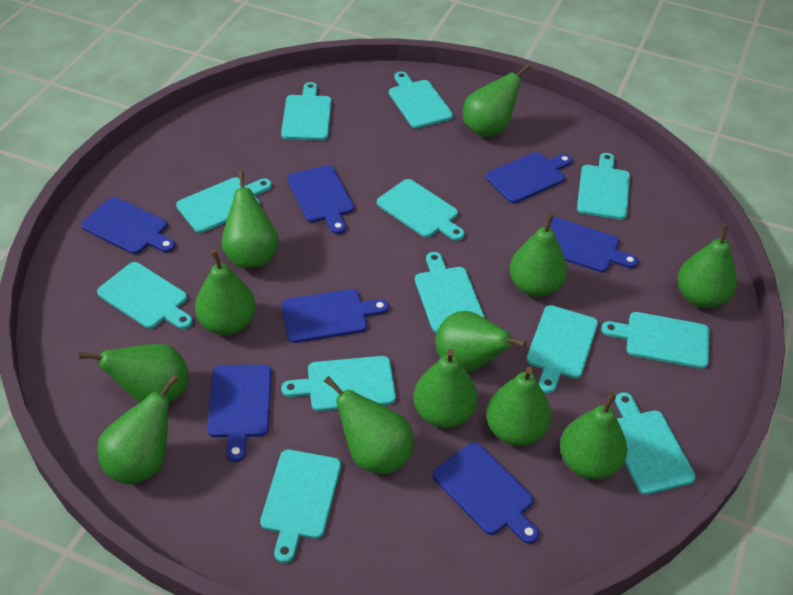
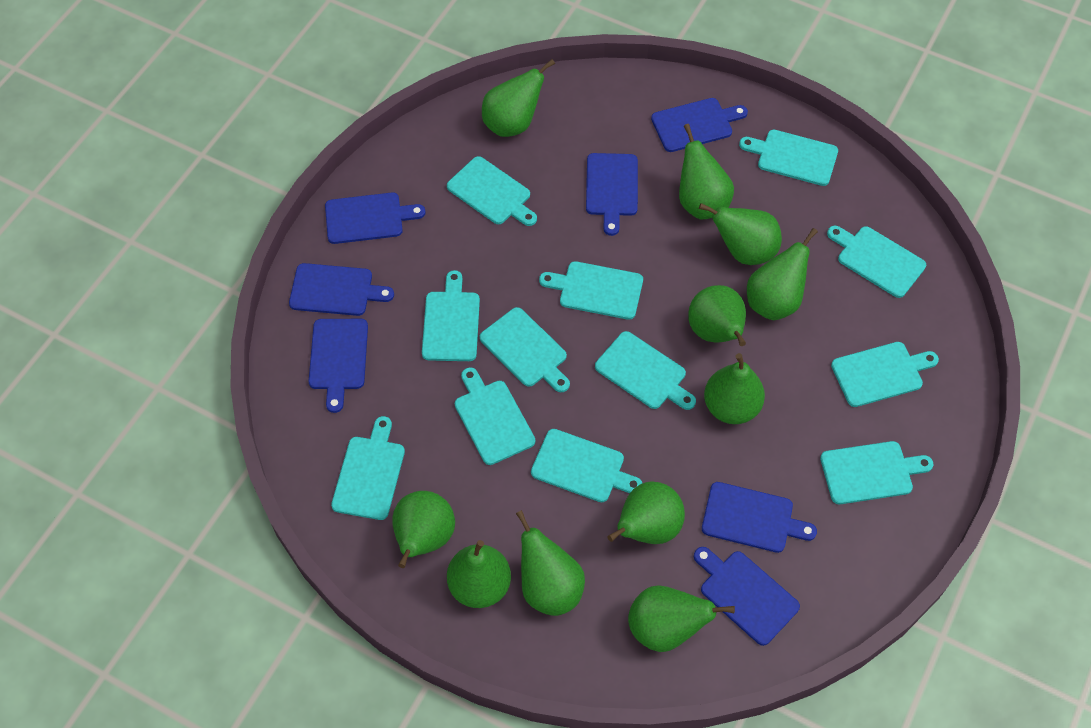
green pear: [79,344,189,403] [98,375,179,484] [195,250,256,335] [221,171,279,268] [324,376,413,474] [413,349,478,428] [435,311,527,372] [463,63,531,137] [486,367,552,446] [510,213,568,297] [560,392,627,480] [678,224,737,308] = 12 -> [392,491,455,568] [447,540,511,608] [482,59,555,137] [516,510,585,616] [608,481,685,544] [628,586,735,652] [679,124,734,219] [688,285,746,346] [699,203,782,265] [704,353,765,424] [747,228,818,320] = 11

